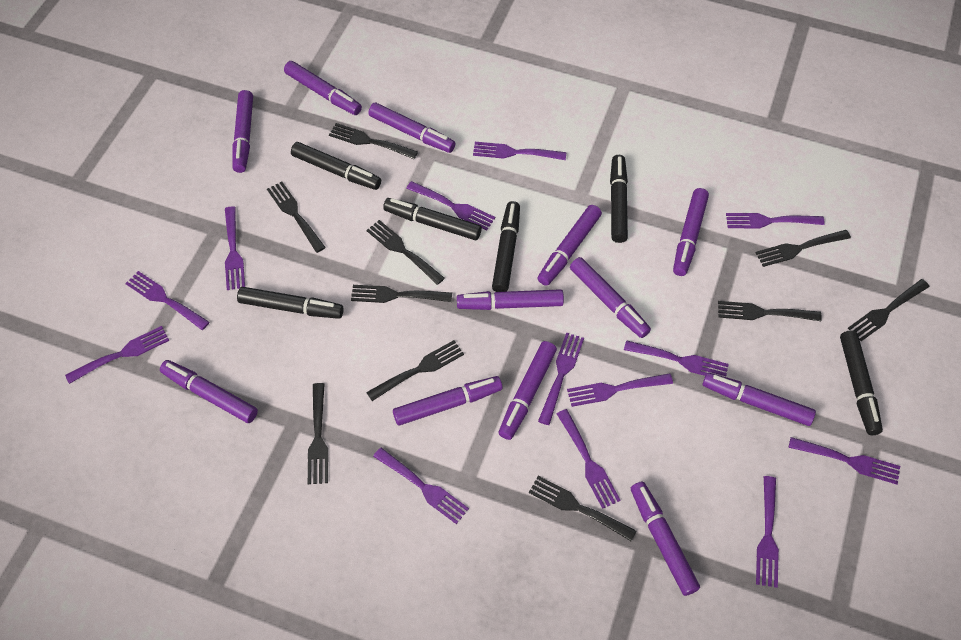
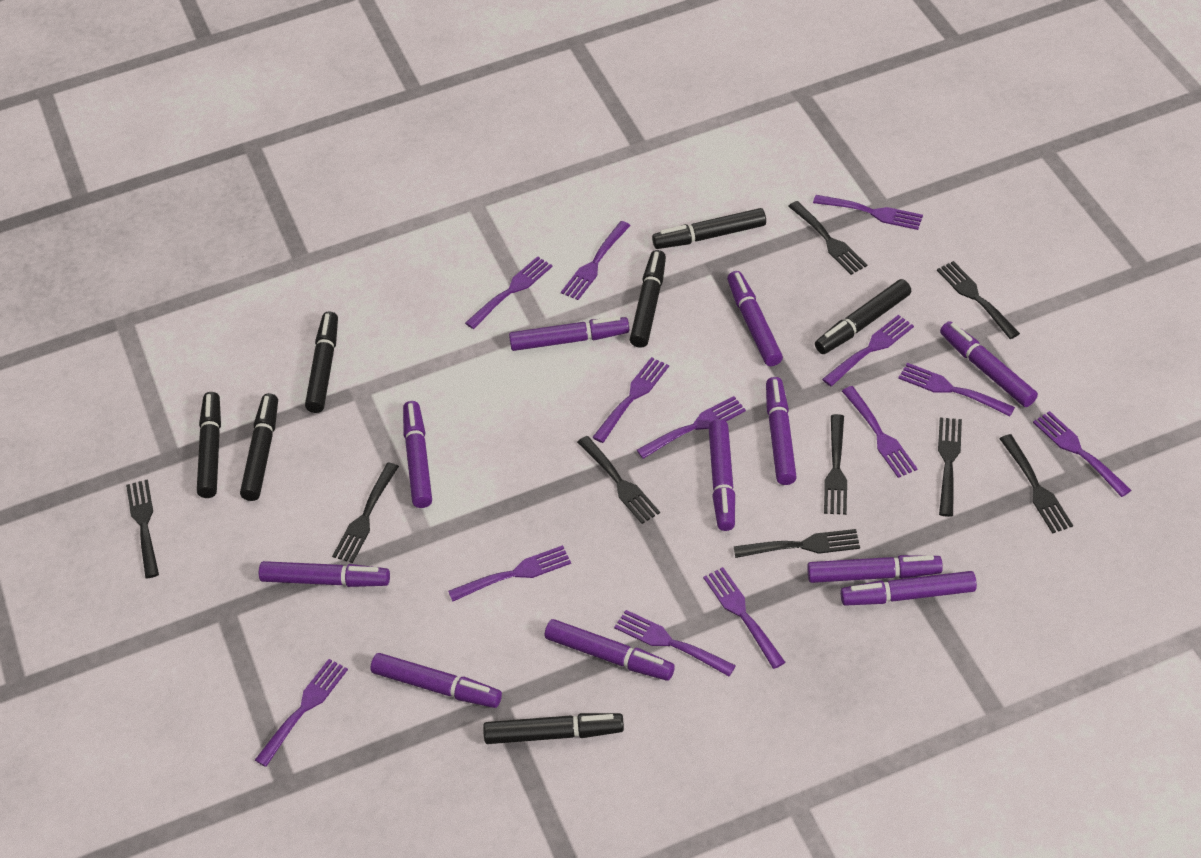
black fork: [267,181,326,253] [308,383,328,484] [329,123,418,159] [351,285,452,303] [366,220,445,285] [366,340,464,401] [529,476,636,541] [718,301,822,321] [756,230,851,267] [848,279,930,341] = 10 -> [126,479,159,578] [332,463,399,563] [577,436,660,524] [733,529,860,558] [788,201,867,275] [824,414,847,515] [937,261,1020,339] [938,418,962,517] [1000,434,1073,534] = 9
black marker: [237,287,344,319] [291,142,381,190] [383,198,482,240] [492,201,520,292] [610,155,628,243] [840,330,883,435] = 6 -> [197,392,221,498] [240,393,278,501] [305,311,338,413] [483,713,624,744] [630,250,666,348] [652,208,766,249] [815,279,911,354] = 7
purple marker: [160,360,258,423] [233,90,253,173] [284,61,362,115] [368,103,456,153] [393,376,503,425] [457,289,564,310] [499,341,557,440] [538,205,602,286] [570,257,651,338] [631,481,700,596] [673,188,709,276] [703,373,816,426] = 12 -> [259,561,390,587] [370,653,502,708] [403,401,432,508] [509,316,629,351] [545,619,675,681] [708,419,735,531] [727,271,783,366] [766,377,797,485] [807,555,943,583] [841,571,977,606] [940,321,1038,407] = 11

